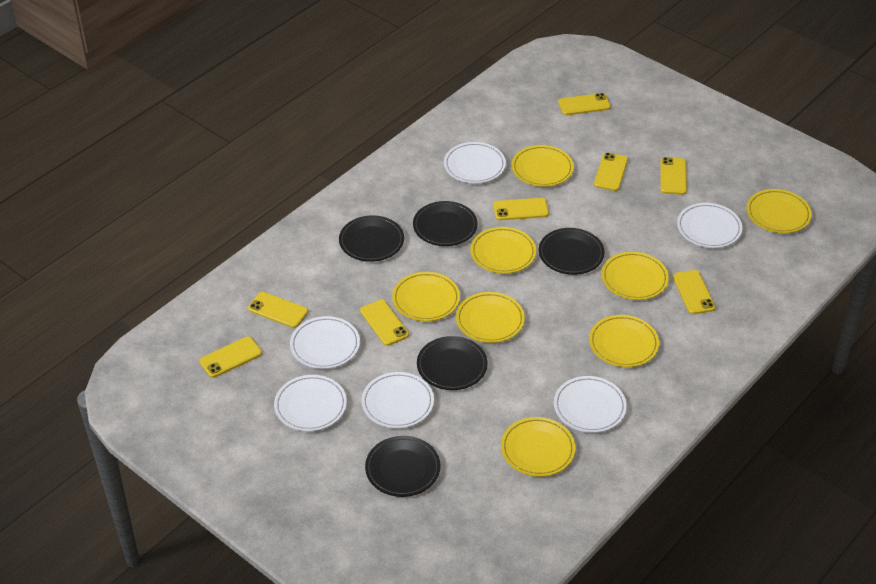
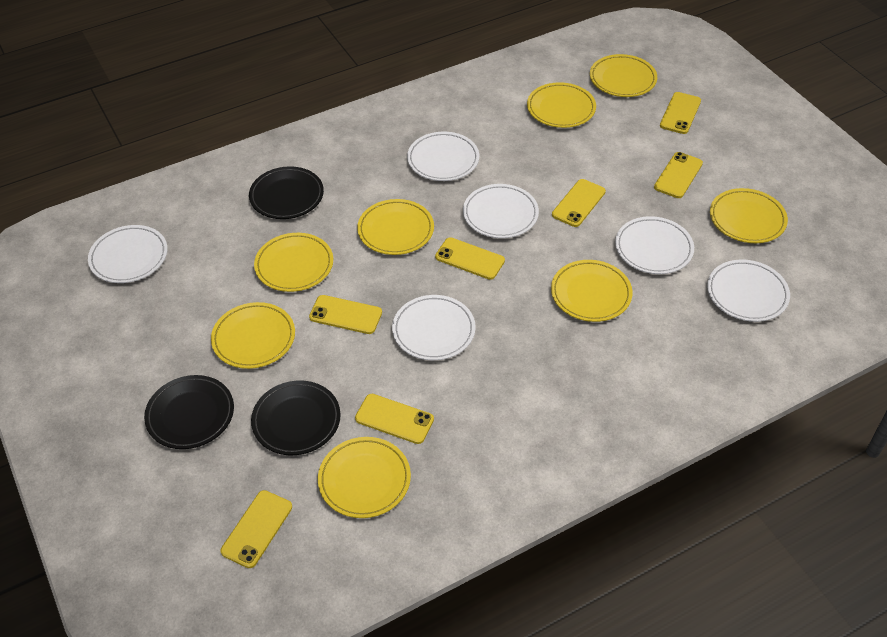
black plate: [339,215,404,262] [365,436,441,497] [413,201,478,246] [417,336,488,390] [539,228,605,275] = 5 -> [144,375,234,449] [249,166,324,219] [251,381,341,455] = 3
yellow phone: [199,336,262,378] [248,292,308,328] [360,300,409,346] [493,198,549,220] [558,93,611,115] [594,153,628,191] [660,157,687,195] [673,270,715,314] = 8 -> [221,490,292,568] [309,295,382,334] [355,394,434,444] [435,237,505,280] [552,179,606,227] [654,152,703,198] [660,92,701,134] = 7

